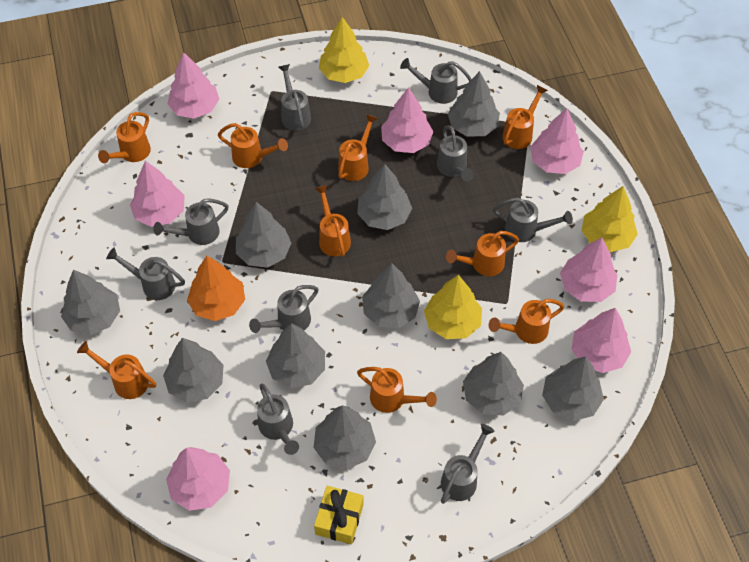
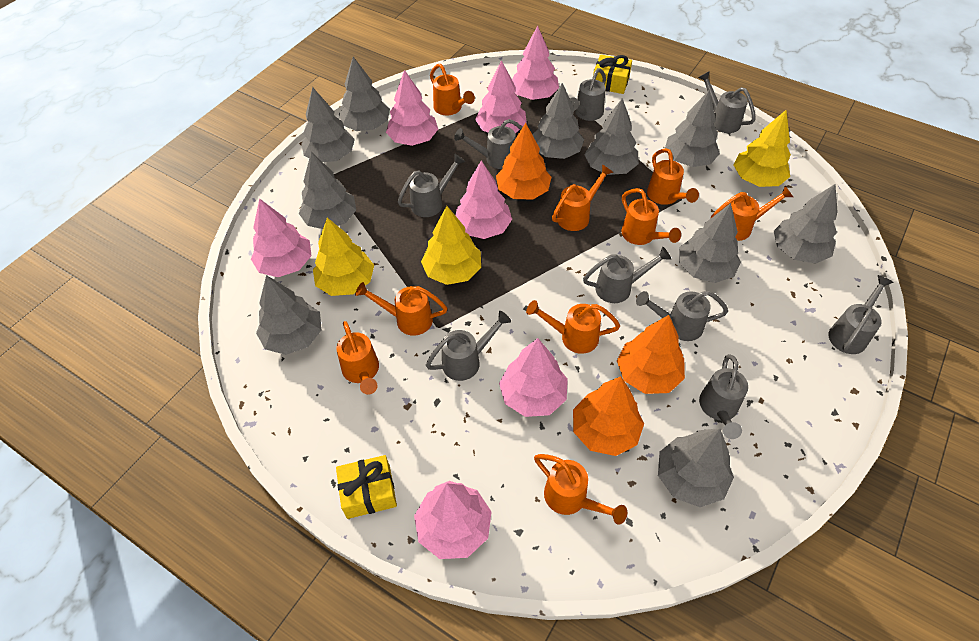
orange tree: [187,256,245,321] = 1 -> [496,123,551,200] [573,376,644,456] [617,315,685,394] = 3
yellow gift: [314,486,364,544] = 1 -> [336,455,397,519] [593,54,632,94] = 2

